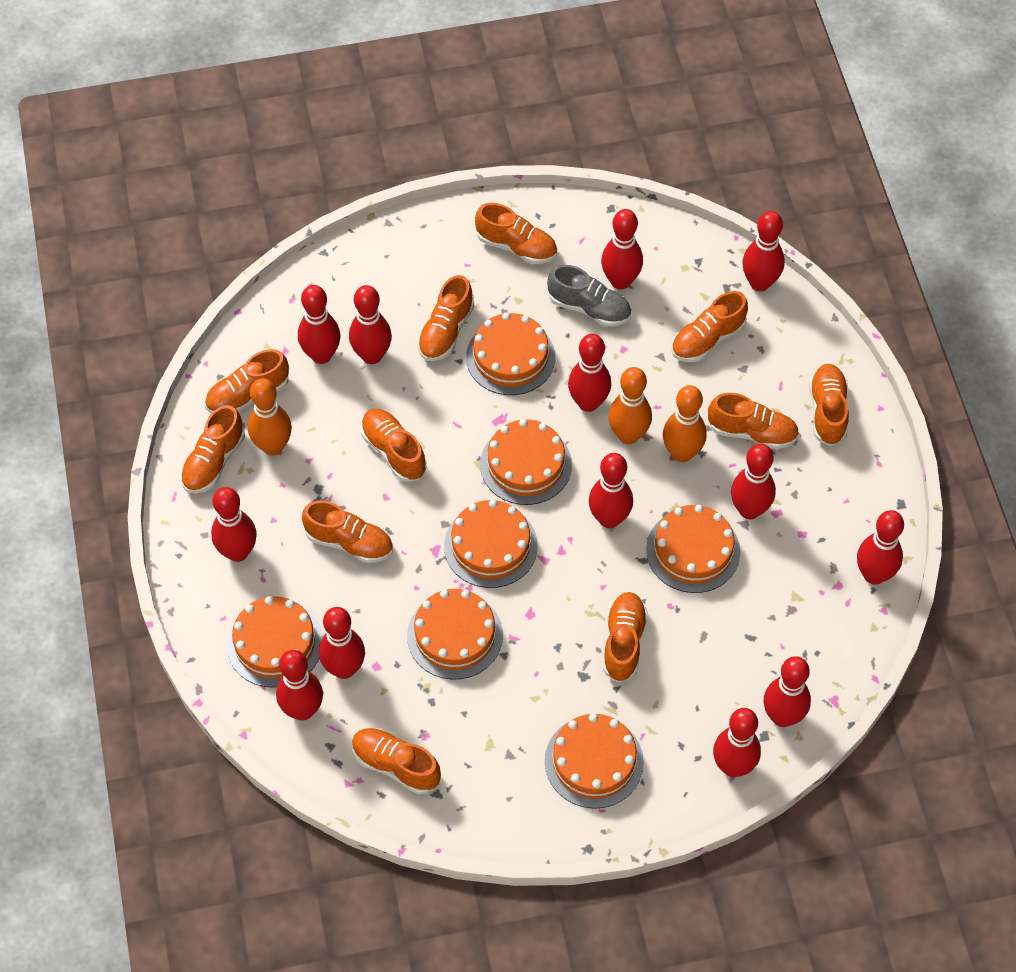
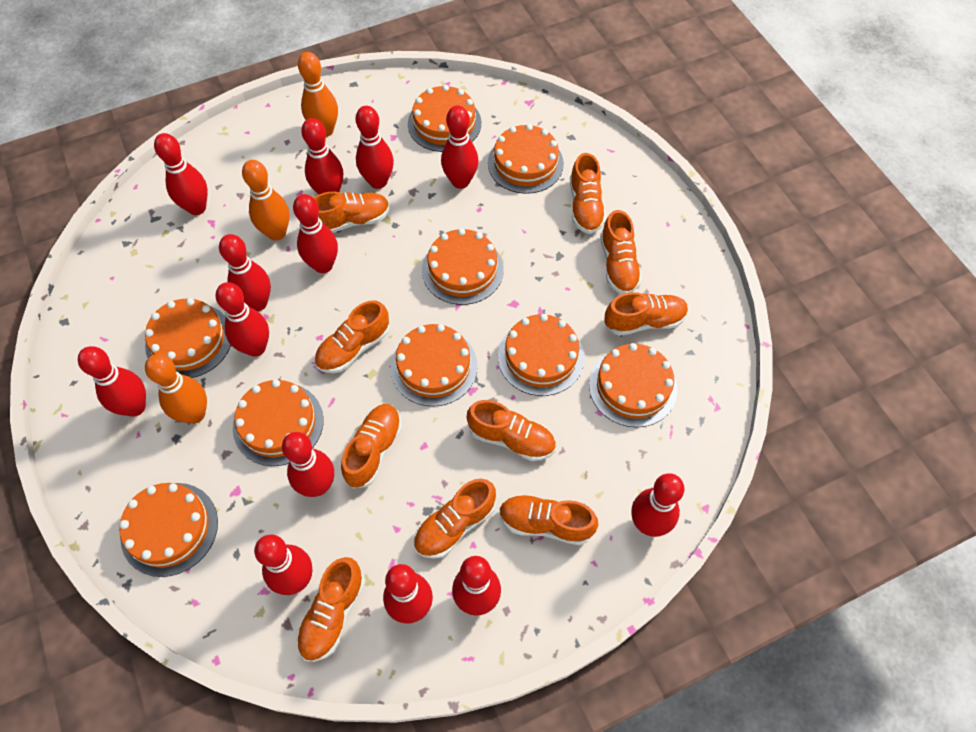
grey shoe: [547,265,631,326] = 1 -> none = 0
orange cake: [227,596,323,688] [407,589,503,680] [444,499,538,588] [466,312,555,395] [480,419,572,505] [545,713,644,809] [646,505,740,593] = 7 -> [119,483,218,577] [145,298,231,378] [233,379,324,466] [391,324,478,406] [408,85,481,152] [422,228,504,305] [488,124,564,194] [498,314,584,396] [589,343,677,427] = 9
orange shoe: [180,405,245,493] [205,349,289,414] [302,500,393,563] [352,728,441,794] [361,409,426,482] [417,275,474,361] [475,203,557,264] [603,592,648,683] [671,291,748,362] [708,393,799,449] [809,364,849,446] = 11 -> [296,557,365,662] [314,192,390,233] [314,300,390,373] [341,404,402,488] [413,479,496,559] [467,400,556,461] [499,494,598,545] [570,153,606,234] [600,210,642,294] [604,292,688,336] = 10

